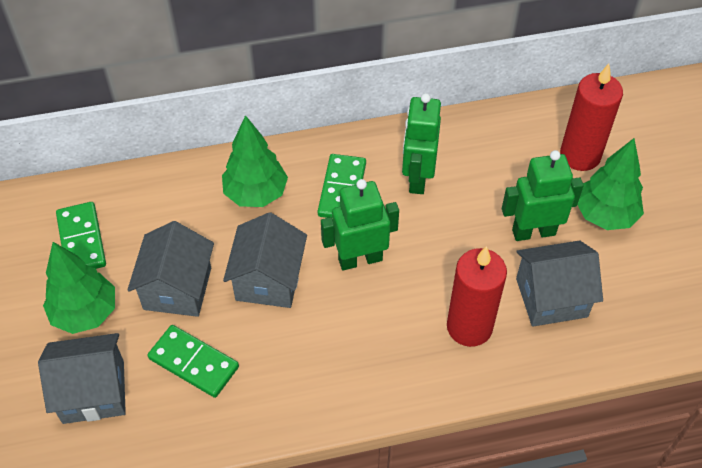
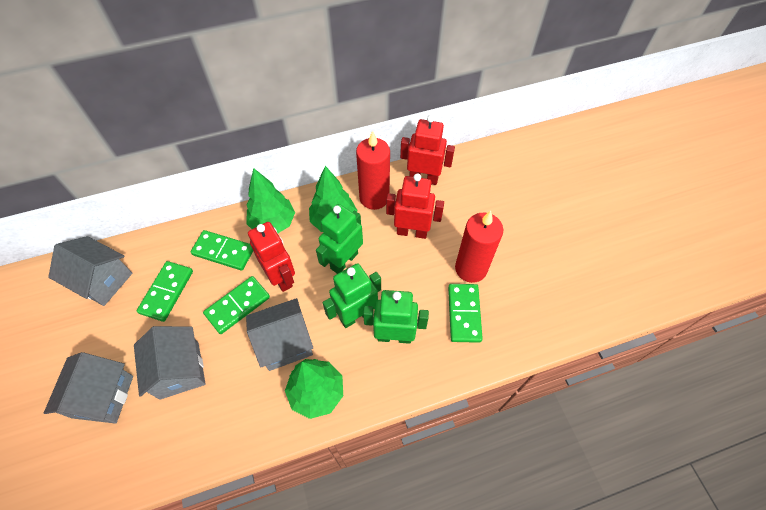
green domino: [56,202,106,269] [148,325,239,398] [318,154,366,218] = 3 -> [137,261,193,322] [191,230,253,271] [203,276,270,334] [448,284,483,343] = 4
red robot: none = 0 -> [248,222,295,292] [386,173,444,239] [400,115,455,185] = 3

